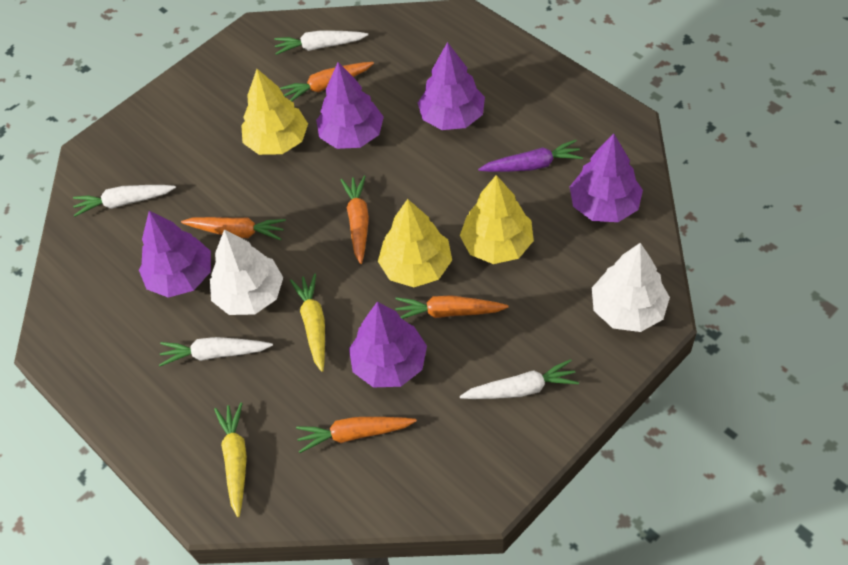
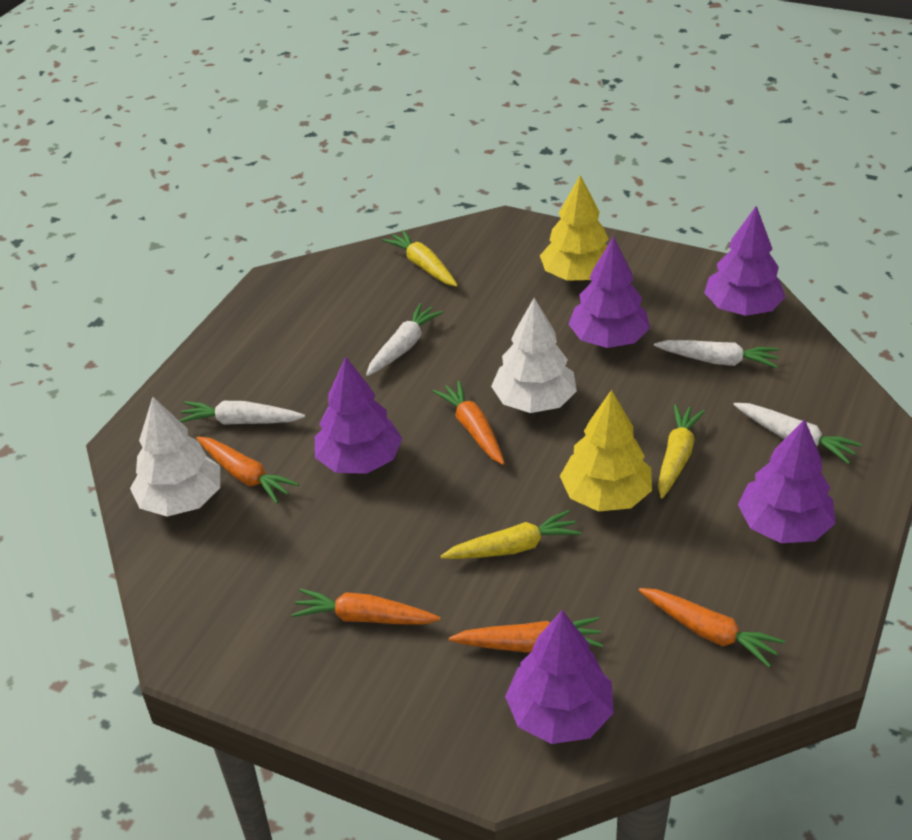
purple carrot: [478,140,583,172] = 1 -> none = 0
yellow carrot: [214,403,247,517] [290,273,325,372] = 2 -> [382,230,458,287] [441,510,581,559] [658,404,705,498] = 3
yellow tree: [241,69,308,155] [378,199,452,287] [460,175,534,264] = 3 -> [540,175,608,281] [560,390,652,511] = 2

